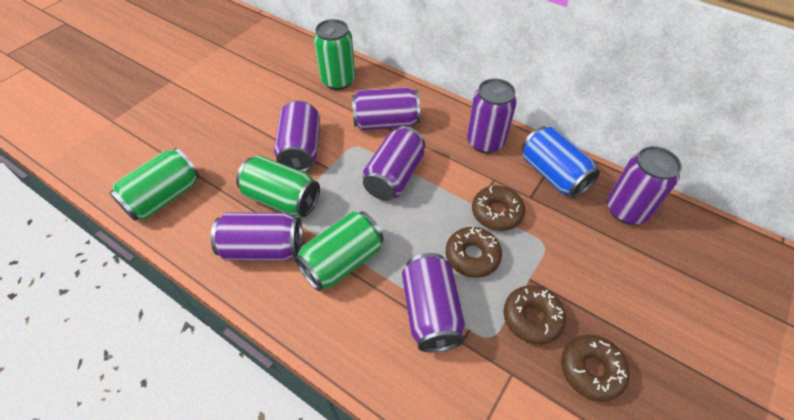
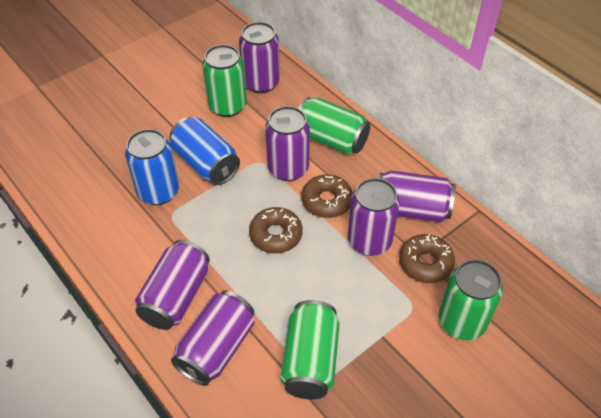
blue can: [522,126,600,198] = 1 -> [125,129,179,205] [170,117,240,185] = 2
brown donut: [446,227,502,278] [472,185,525,231] [504,285,566,345] [561,335,630,402] = 4 -> [249,207,303,253] [302,175,353,218] [399,234,455,283] = 3
purple can: [211,212,302,261] [274,100,320,172] [352,87,420,130] [362,126,425,201] [402,253,465,352] [467,79,517,153] [607,146,682,224] = 7 -> [135,240,210,330] [171,291,254,386] [239,22,280,93] [265,106,310,181] [348,178,400,256] [379,171,455,223] = 6

